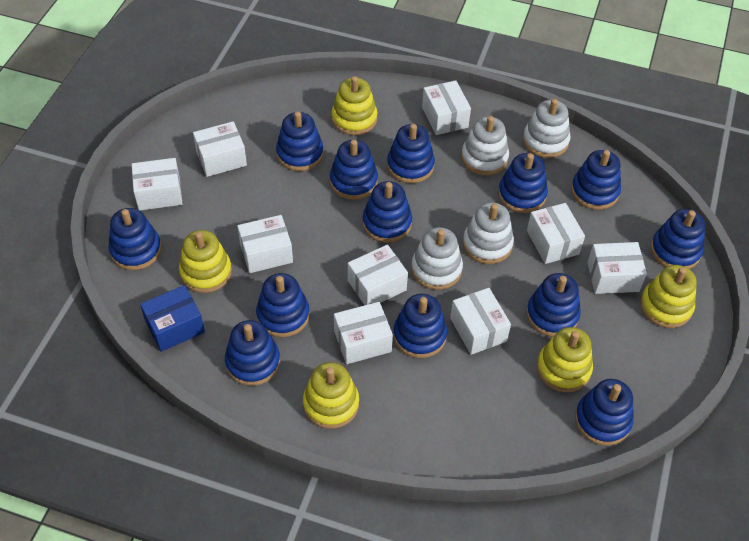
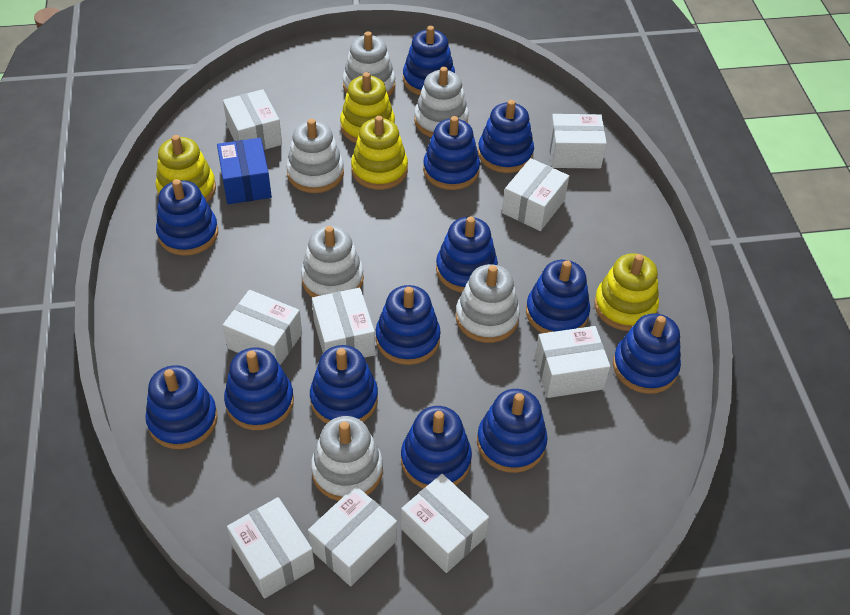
white stacking toy: [411,227,463,290] [461,116,509,175] [463,202,514,264] [523,99,571,158] = 4 -> [286,119,344,193] [301,226,364,297] [311,416,383,501] [343,31,395,96] [414,67,469,138] [456,264,520,343] = 6
yellow stacking toy: [179,230,232,293] [303,362,359,429] [332,76,377,135] [537,327,593,392] [640,265,697,328] = 5 -> [156,135,216,202] [340,72,395,143] [351,116,408,190] [594,253,659,331] = 4

